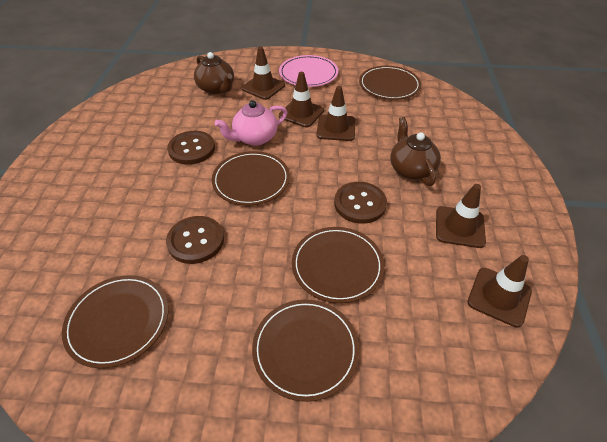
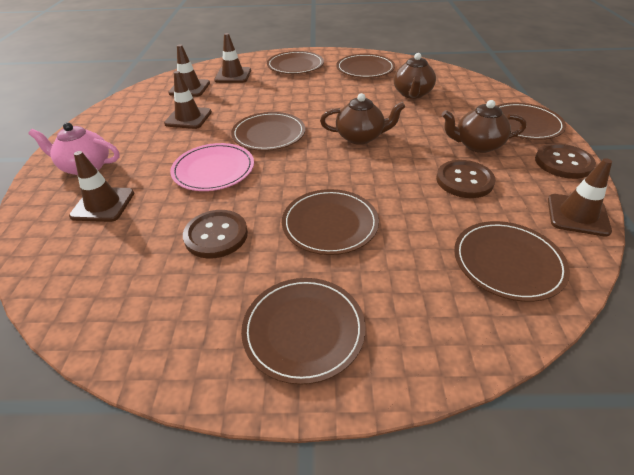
brown plate: [62,275,168,368] [212,151,290,206] [252,299,359,402] [292,227,384,303] [359,66,421,100] = 5 -> [231,112,305,151] [241,278,365,385] [267,51,324,74] [282,189,379,255] [336,54,395,78] [454,221,570,302] [497,103,566,140] = 7
brown teapot: [194,52,234,94] [390,117,441,186] = 2 -> [320,93,405,145] [393,53,436,99] [442,100,527,153] = 3

